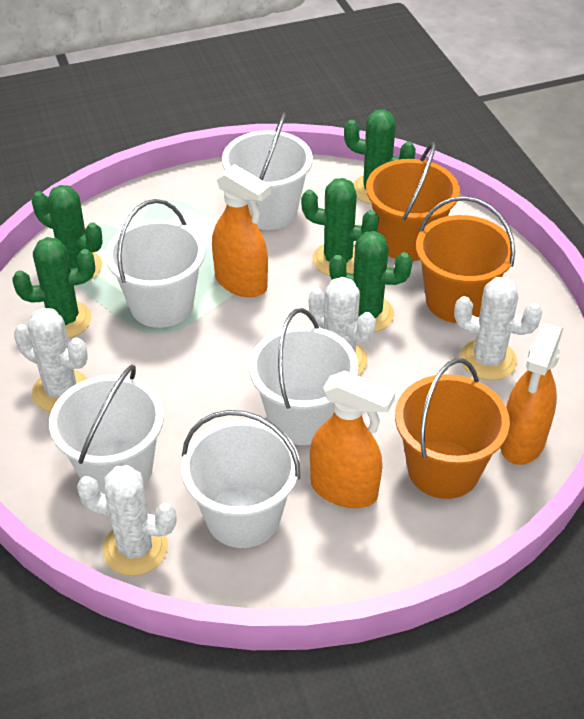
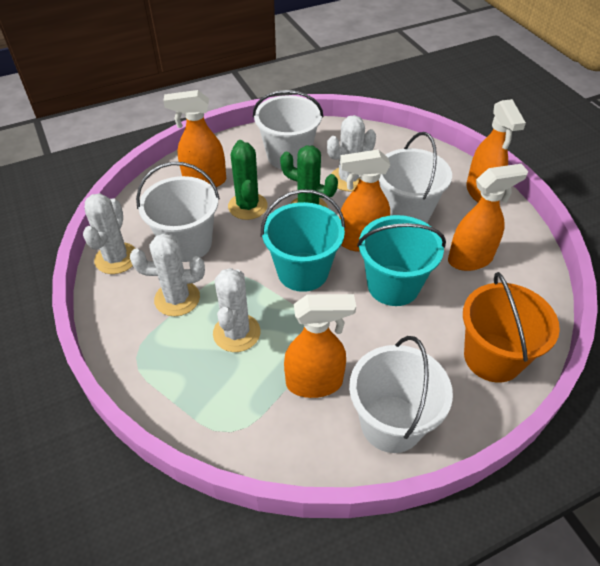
green cactus: [12,237,95,338] [32,185,102,282] [301,178,379,276] [329,231,413,332] [344,110,416,205] = 5 -> [228,140,268,220] [280,145,338,208] = 2
orange bucket: [366,142,460,261] [395,358,510,499] [416,196,515,323] = 3 -> [463,272,560,383] = 1
orange spray bottle: [212,164,271,297] [310,371,395,508] [500,323,563,465] = 3 -> [163,90,226,187] [284,294,356,398] [339,149,390,252] [448,164,528,271] [466,99,526,202] = 5
turquoise bucket: none = 0 -> [261,189,345,292] [357,215,446,306] = 2
white bucket: [49,365,164,494] [106,199,205,328] [181,410,300,548] [222,112,313,230] [249,308,358,445] = 5 -> [136,162,220,262] [253,90,323,169] [349,336,453,453] [379,132,452,223] = 4

